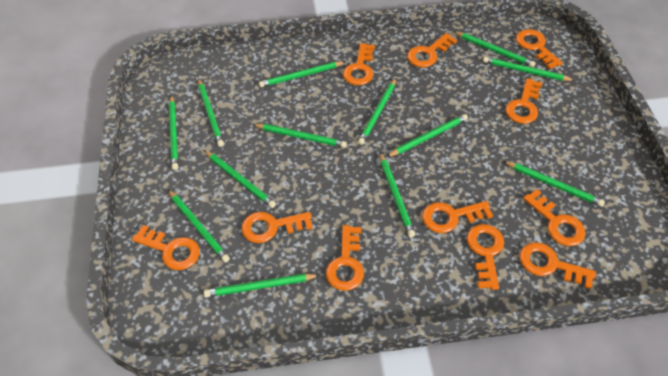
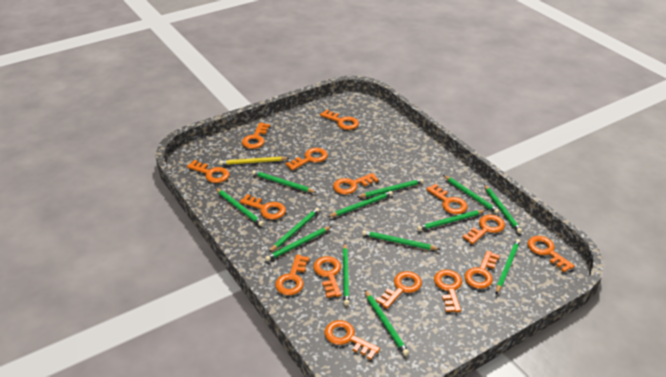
orange key: [132,225,200,270] [242,212,313,243] [326,225,364,291] [343,43,375,85] [407,33,457,68] [422,201,493,233] [467,224,504,290] [505,78,542,124] [516,29,563,69] [520,242,596,289] [523,189,585,246] = 11 -> [187,160,229,183] [240,194,286,220] [242,123,270,149] [275,254,310,295] [285,148,328,171] [313,256,341,298] [320,109,359,130] [325,320,380,360] [333,173,379,195] [376,271,422,309] [426,184,468,214] [434,270,462,312] [462,214,505,244] [465,251,500,289] [527,236,575,273] = 15
yellow pencil: none = 0 -> [219,157,289,165] = 1

